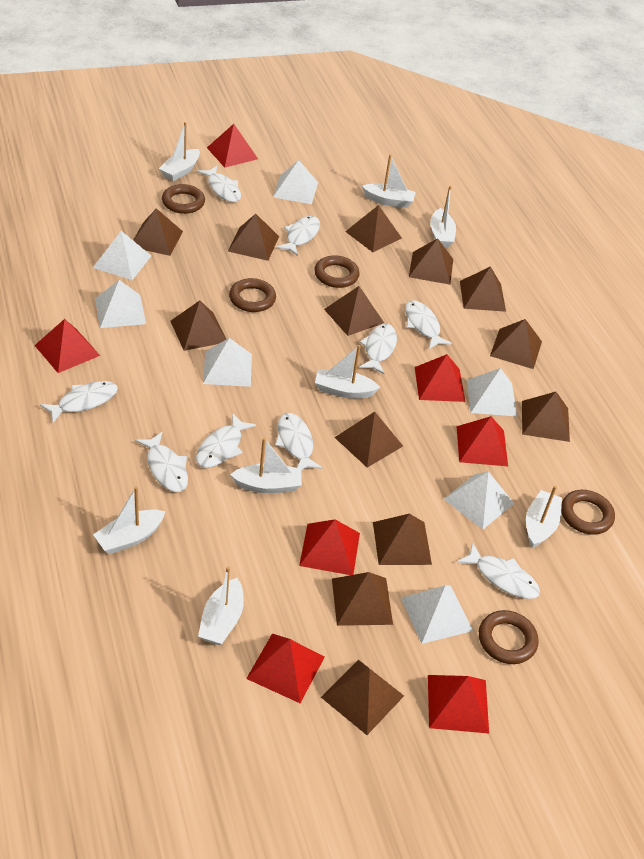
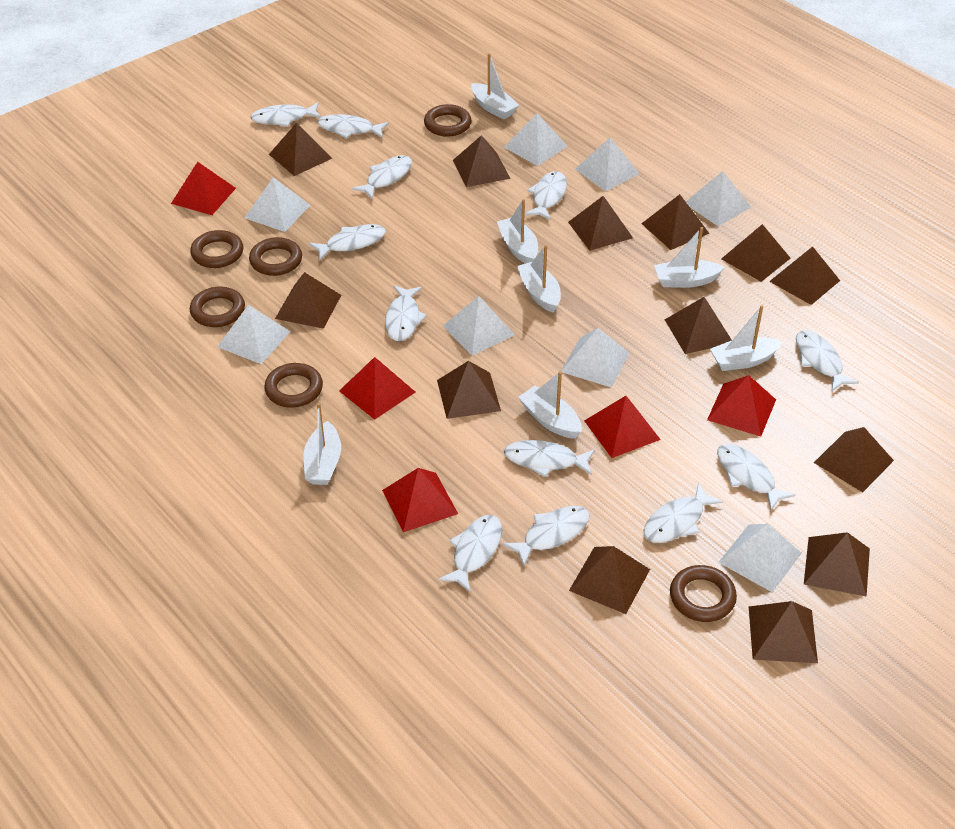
brown ring: [162,184,205,214] [229,278,276,312] [314,255,359,288] [479,610,539,664] [561,490,615,535] = 5 -> [190,230,243,268] [190,287,245,327] [249,237,302,276] [264,363,323,408] [424,104,471,137] [670,565,737,622] = 6
red pyramid: [34,319,100,373] [207,124,258,168] [246,634,325,703] [299,519,360,575] [415,354,465,402] [428,675,489,734] [456,416,508,466] = 7 -> [171,162,236,215] [339,357,416,420] [382,468,458,532] [584,396,661,458] [707,375,776,437] = 5
white boat: [93,486,165,554] [159,122,200,181] [198,567,244,645] [230,438,302,493] [315,345,381,399] [362,155,416,208] [430,186,456,248] [526,486,562,548] = 8 -> [304,403,341,485] [471,53,519,119] [497,199,538,264] [517,245,561,313] [518,371,582,439] [654,227,725,288] [710,305,782,371] = 7
white fish: [40,381,118,423] [135,432,188,492] [196,413,256,468] [197,166,241,202] [275,413,323,470] [276,216,320,256] [359,324,397,374] [405,300,452,349] [457,542,540,599] = 9 -> [250,103,322,127] [309,224,386,261] [317,114,389,138] [352,155,412,199] [385,285,427,341] [438,515,502,593] [503,506,590,566] [504,440,595,477] [525,171,567,220] [644,482,723,543] [717,444,796,510] [796,330,859,391] = 12
white pyramid: [93,231,151,280] [95,280,146,328] [203,338,252,387] [273,160,318,204] [401,585,473,644] [444,472,514,530] [467,368,517,416] = 7 -> [217,305,290,364] [245,177,310,232] [443,296,515,356] [504,113,567,166] [561,328,629,387] [575,138,640,191] [686,171,751,226] [718,524,802,592] = 8

